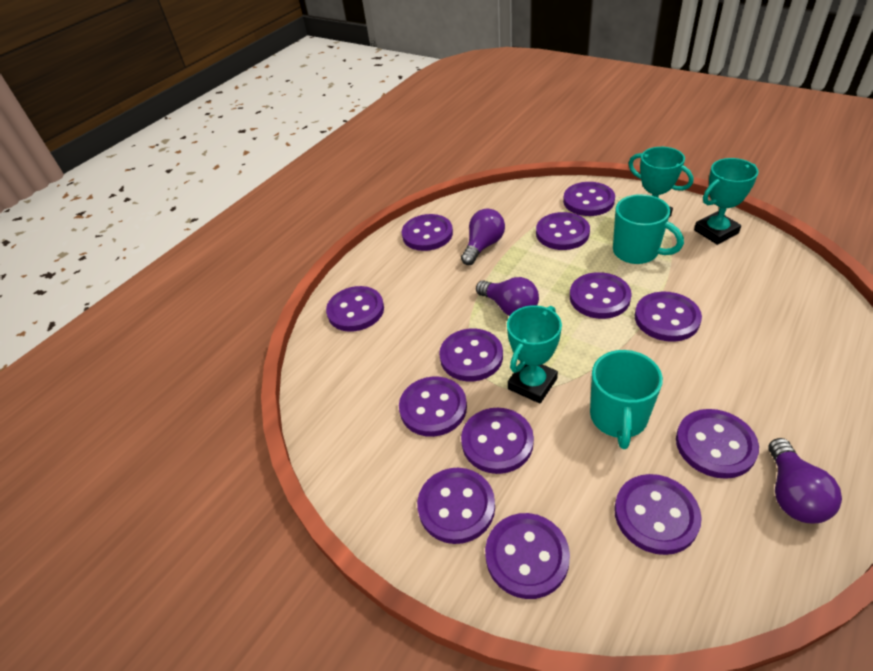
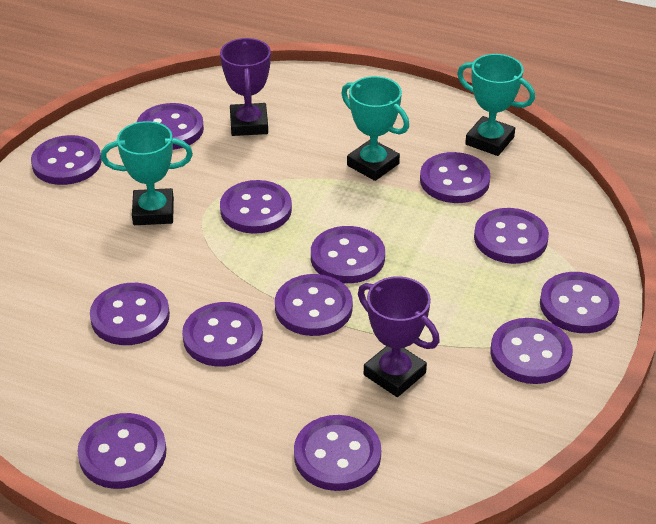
purple light bulb: [461,209,505,265] [476,277,539,316] [769,438,842,523] = 3 -> none = 0
purple trophy: none = 0 -> [220,38,271,136] [358,276,440,397] = 2
turquoise mug: [590,350,663,449] [613,194,684,264] = 2 -> none = 0

